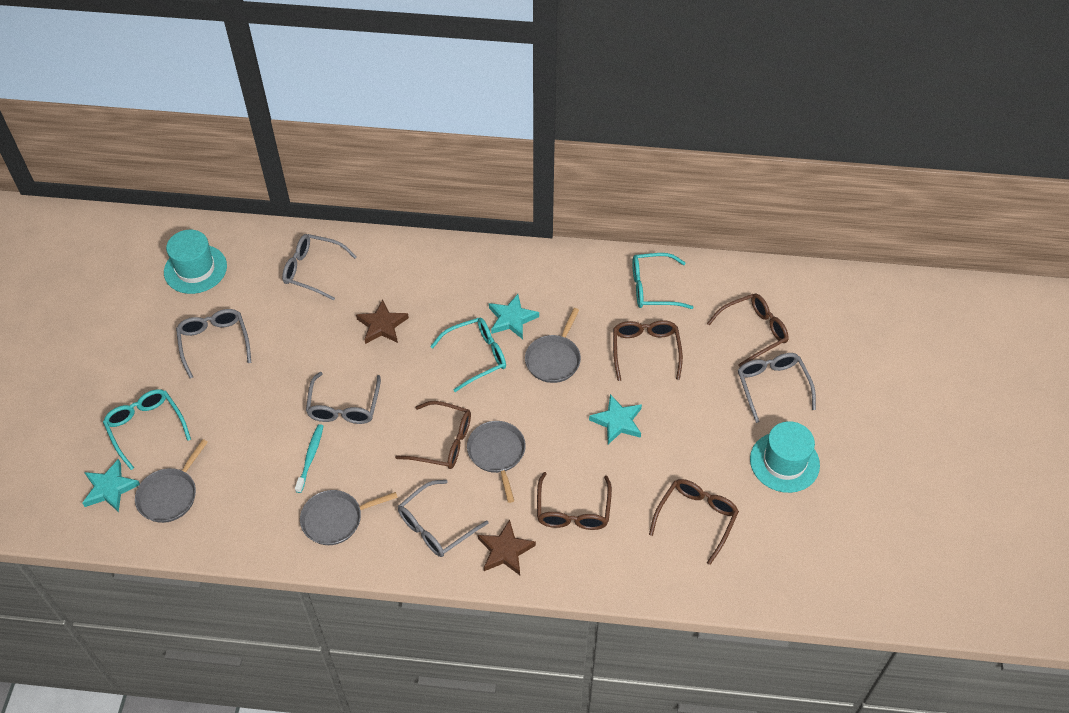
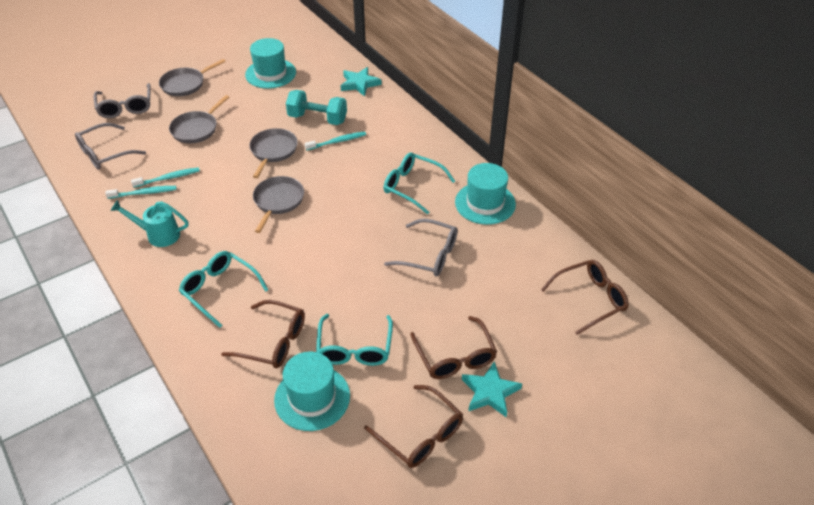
brown glasses: [395,401,471,469] [537,472,612,530] [613,320,683,381] [649,479,739,565] [707,294,789,367] = 5 -> [221,300,305,368] [364,385,463,468] [410,316,497,379] [541,260,629,335] = 4
brown star: [356,299,409,344] [478,519,536,575] = 2 -> none = 0
grey glasses: [176,309,251,379] [282,234,357,300] [306,372,381,424] [398,480,489,557] [738,353,816,423] = 5 -> [75,123,146,170] [94,83,151,118] [384,219,458,276] = 3
turquoise dumbbell: none = 0 -> [286,90,347,125] = 1
turquoise hat: [164,230,227,294] [750,421,820,493] = 2 -> [245,38,296,89] [274,352,350,431] [455,163,516,225] = 3
turquoise star: [82,459,140,512] [489,294,539,339] [589,394,642,444] = 3 -> [341,67,381,97] [462,361,522,417] = 2
turquoise toothbrush: [295,424,323,493] = 1 -> [105,186,177,199] [131,167,200,188] [305,131,366,150] = 3
turquoise watering can: none = 0 -> [110,200,189,247] = 1

